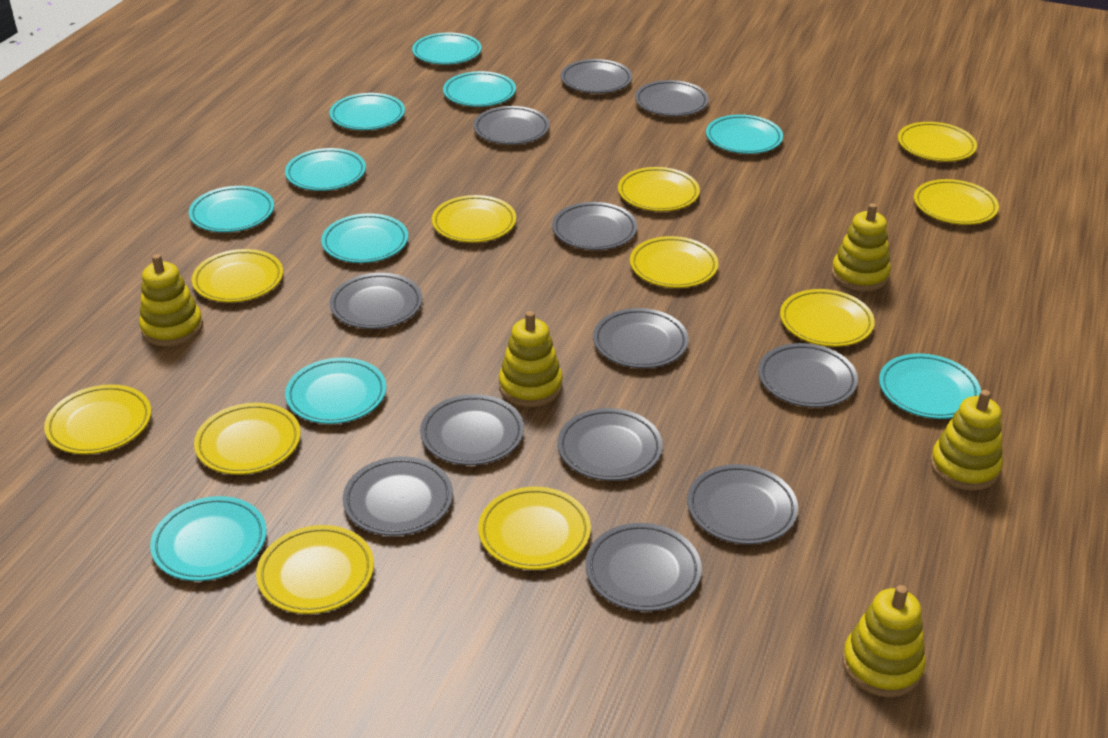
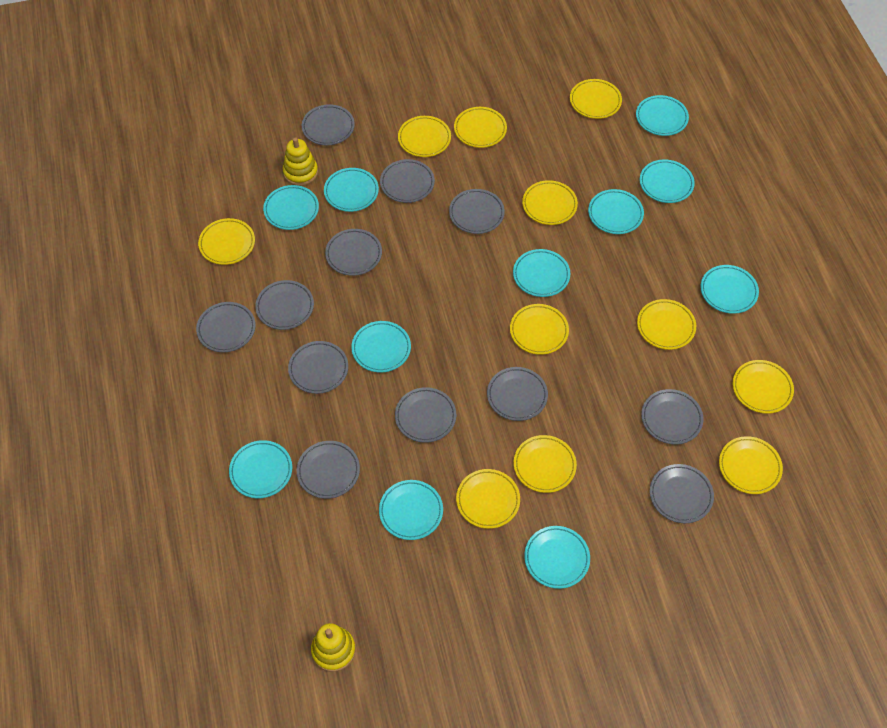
turquoise plate: [150,496,267,581] [189,186,274,232] [285,148,366,191] [285,358,386,424] [321,213,408,263] [330,93,405,130] [412,33,481,65] [443,71,516,107] [706,114,783,154] [879,353,981,419] = 10 -> [229,440,292,498] [263,185,319,230] [324,168,379,212] [351,321,411,372] [379,480,443,540] [513,249,570,297] [524,526,590,589] [588,189,644,234] [636,95,689,136] [640,160,695,203] [700,265,759,314] = 11
yellow stacking toy: [139,254,203,347] [499,311,563,407] [831,203,891,292] [842,585,926,697] [930,390,1003,491] = 5 -> [283,137,318,186] [311,623,356,672] = 2

